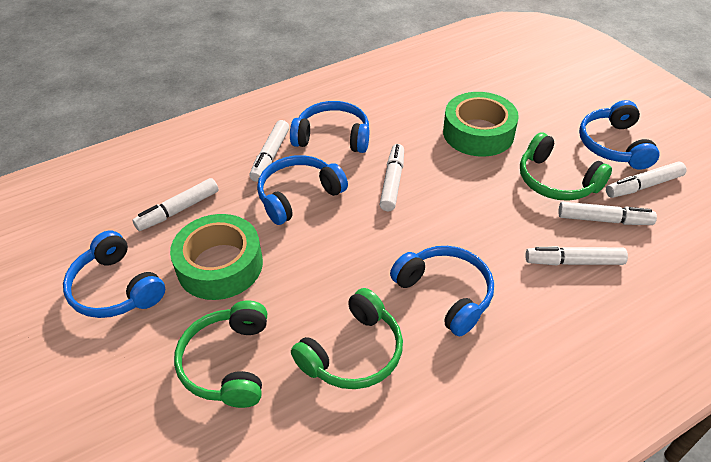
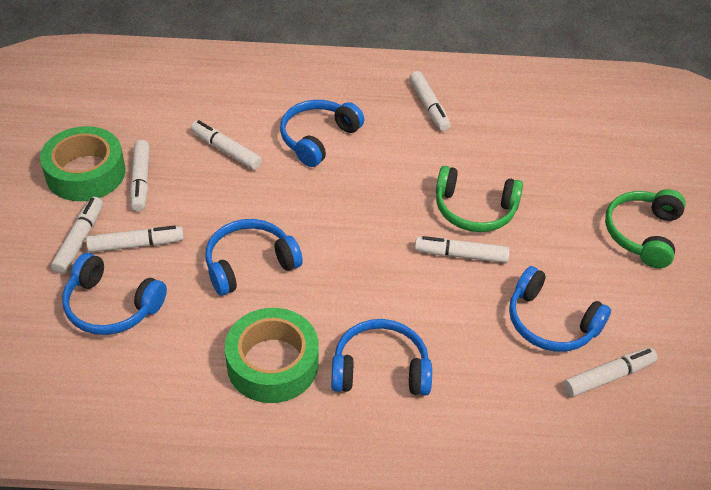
green headphones: [174,300,267,408] [291,288,403,389] [520,132,612,201] = 3 -> [436,166,523,232] [605,189,686,268] = 2
white marker: [133,178,219,231] [249,120,289,182] [380,144,404,211] [525,246,628,265] [558,202,657,225] [606,161,687,198] = 6 -> [51,197,103,274] [86,226,184,253] [130,140,150,211] [191,120,262,170] [409,71,451,131] [415,236,510,263] [563,348,658,397] = 7

